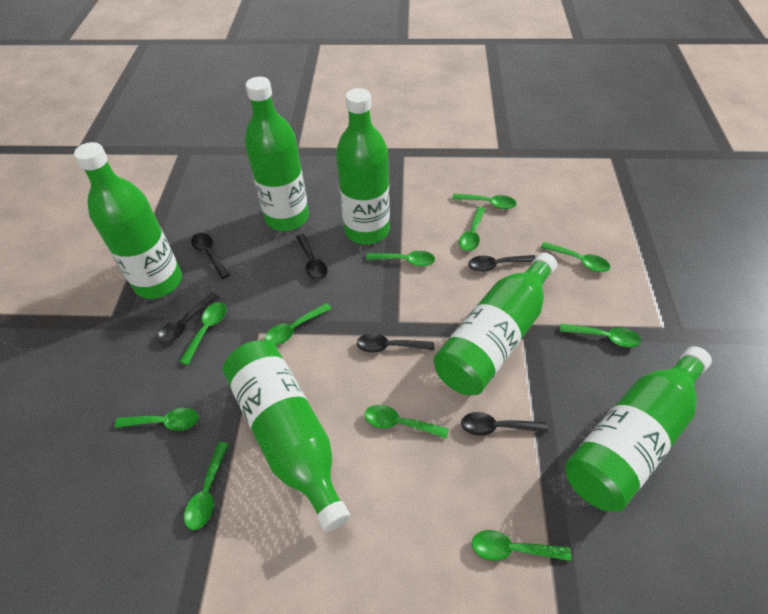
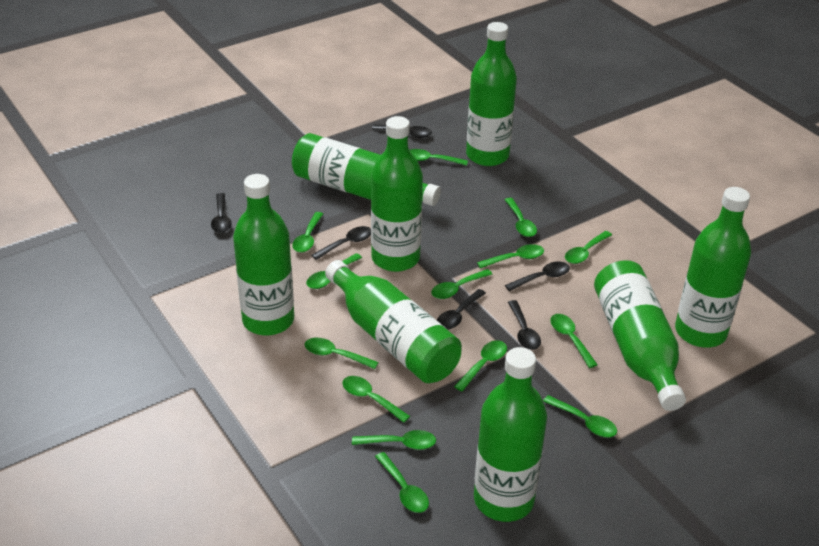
green bottle: [74,142,182,299] [223,341,350,532] [245,77,309,231] [336,88,390,244] [434,253,557,395] [565,346,712,512] = 6 -> [233,174,294,335] [292,133,441,206] [325,260,462,383] [371,116,423,272] [466,22,517,166] [474,347,547,522] [594,260,686,411] [675,187,751,347] = 8
green spoon: [115,408,198,431] [179,302,227,365] [184,442,229,530] [265,303,332,345] [365,405,449,439] [366,251,435,266] [452,194,517,209] [459,207,485,251] [472,530,571,561] [541,242,610,272] [560,324,641,347] = 11 -> [292,212,323,253] [305,338,379,369] [306,253,362,289] [342,376,410,423] [352,430,436,450] [375,452,429,513] [409,149,468,166] [431,269,492,299] [454,340,507,391] [477,244,544,268] [505,198,537,237] [543,395,617,437] [550,314,598,368] [565,231,612,264] = 14

